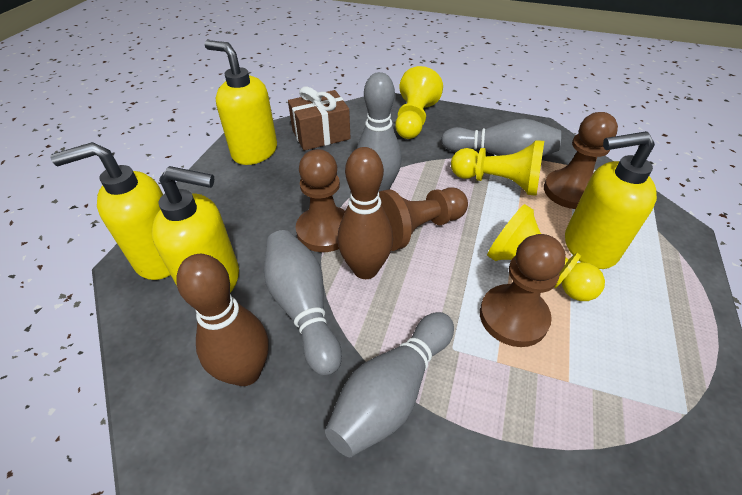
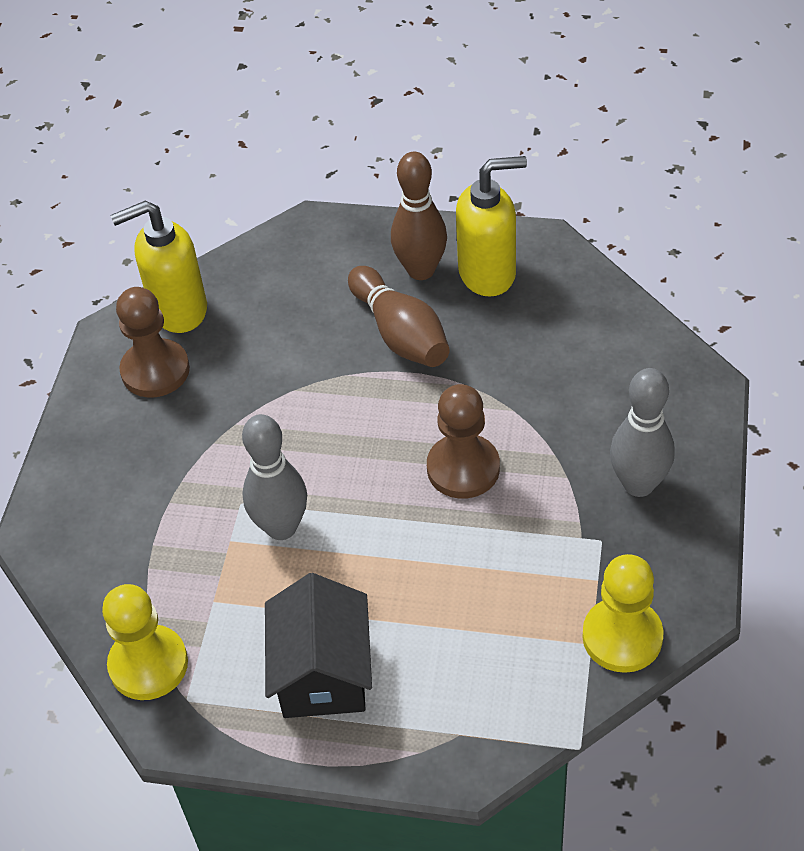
black house: none = 0 -> [265,573,372,718] = 1
brown gift: [288,86,351,151] = 1 -> none = 0
brown pawn: [296,149,345,252] [379,187,468,251] [480,234,566,347] [544,112,618,209] = 4 -> [116,287,190,398] [427,384,500,499] = 2
grey bowling pin: [264,230,342,376] [325,312,454,457] [357,72,401,191] [441,119,561,156] = 4 -> [242,414,307,540] [610,368,675,497] = 2
yellow pawn: [395,66,443,139] [451,140,544,196] [487,204,605,301] = 3 -> [102,584,188,700] [582,554,664,673] = 2
yellow soap dispenser: [50,142,170,280] [152,166,239,293] [205,40,277,165] [565,131,657,269] = 4 -> [111,201,207,333] [456,156,527,297] = 2

